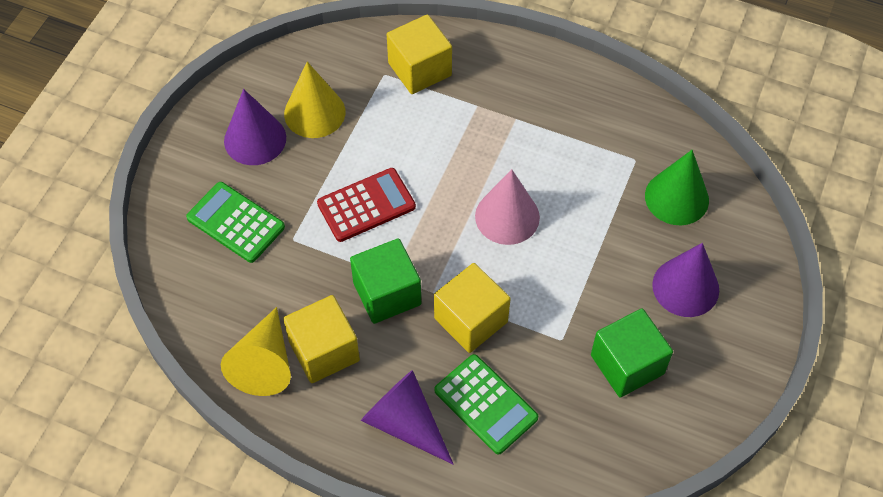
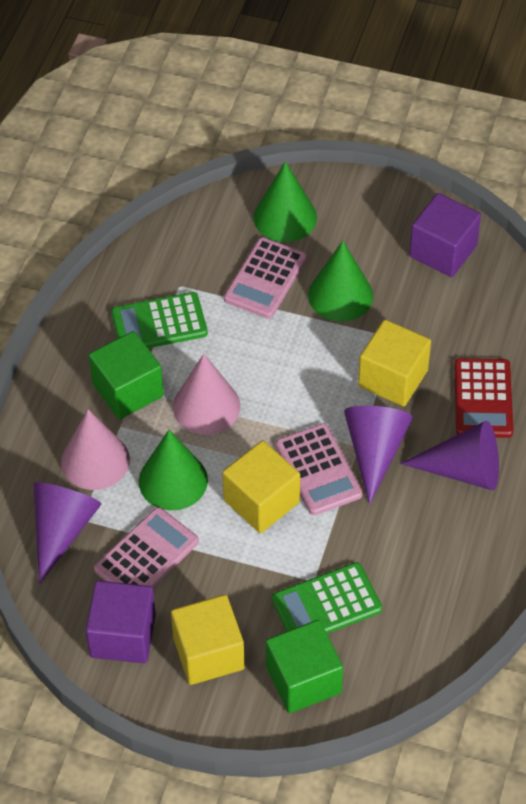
green cone: [645,150,709,225] = 1 -> [139,430,208,510] [254,161,317,242] [308,241,373,321] = 3
pink calculator: none = 0 -> [94,507,199,588] [224,237,307,319] [276,423,363,515] = 3
pink cone: [475,169,540,245] = 1 -> [61,409,130,490] [173,354,240,435] = 2
purple cube: none = 0 -> [86,581,156,663] [409,193,481,277] = 2
yellow cone: [221,307,291,396] [284,62,345,138] = 2 -> none = 0

